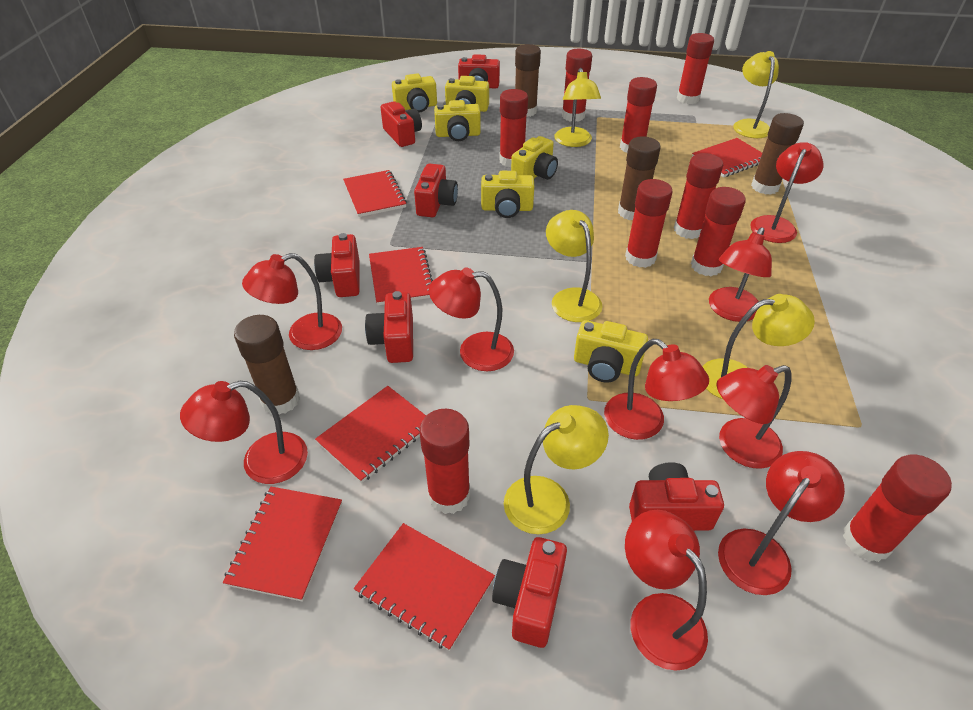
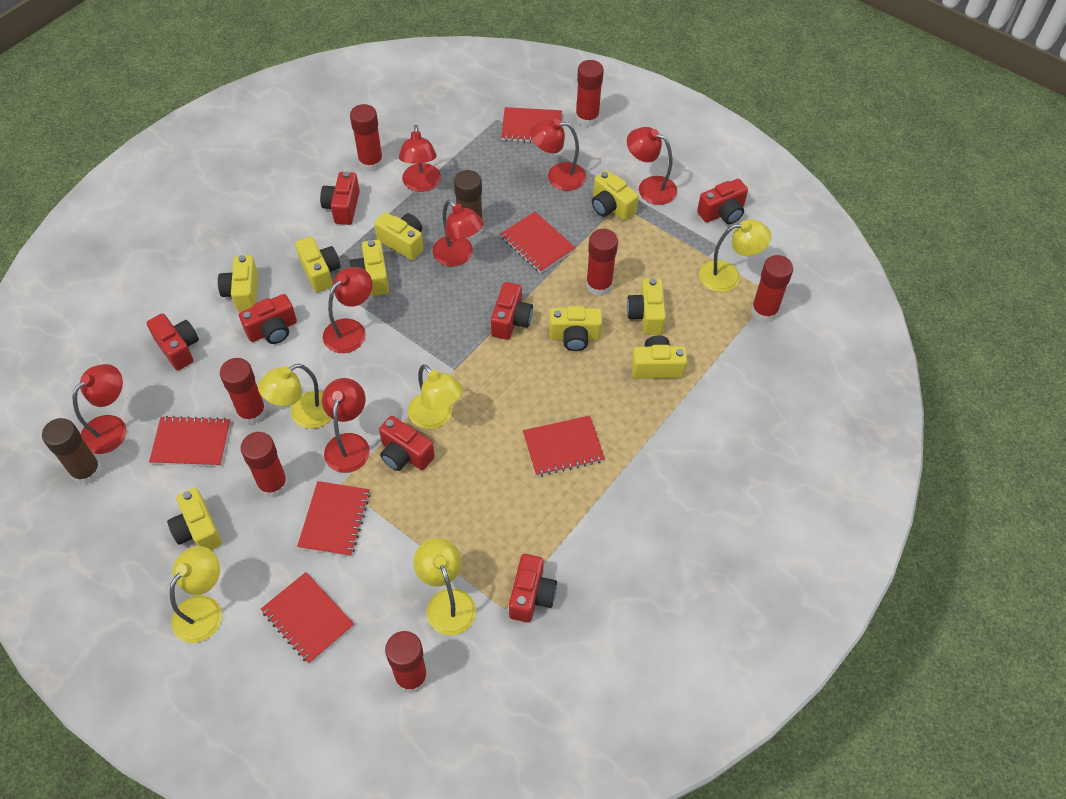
brown glue stick: [234,315,300,414] [515,44,541,117] [618,137,661,220] [751,113,804,195] = 4 -> [42,418,102,485] [454,170,483,237] = 2
red glue stick: [419,409,470,514] [500,89,528,168] [562,49,592,122] [620,77,657,152] [625,179,673,268] [674,153,723,239] [677,33,714,104] [691,187,746,276] [843,455,952,562] = 9 -> [220,358,267,425] [240,432,288,498] [350,104,384,172] [385,631,428,694] [575,60,604,127] [586,229,618,296] [751,255,793,322] = 7
red lamp: [180,381,308,484] [242,253,342,350] [429,268,514,371] [604,339,709,440] [625,510,708,671] [709,227,772,322] [716,365,792,469] [718,451,845,595] [750,142,824,243] = 9 -> [73,364,126,454] [322,378,370,473] [323,267,373,353] [399,125,441,192] [433,200,484,266] [530,119,586,191] [627,127,677,205] = 7
yellow camera: [392,73,437,112] [434,100,481,141] [445,76,489,112] [481,171,534,218] [511,136,558,180] [574,320,648,383] = 6 -> [167,488,222,550] [218,255,258,312] [295,237,341,292] [350,240,389,296] [374,212,423,260] [550,306,602,351] [592,170,639,221] [627,278,666,335] [631,336,687,379] = 9

